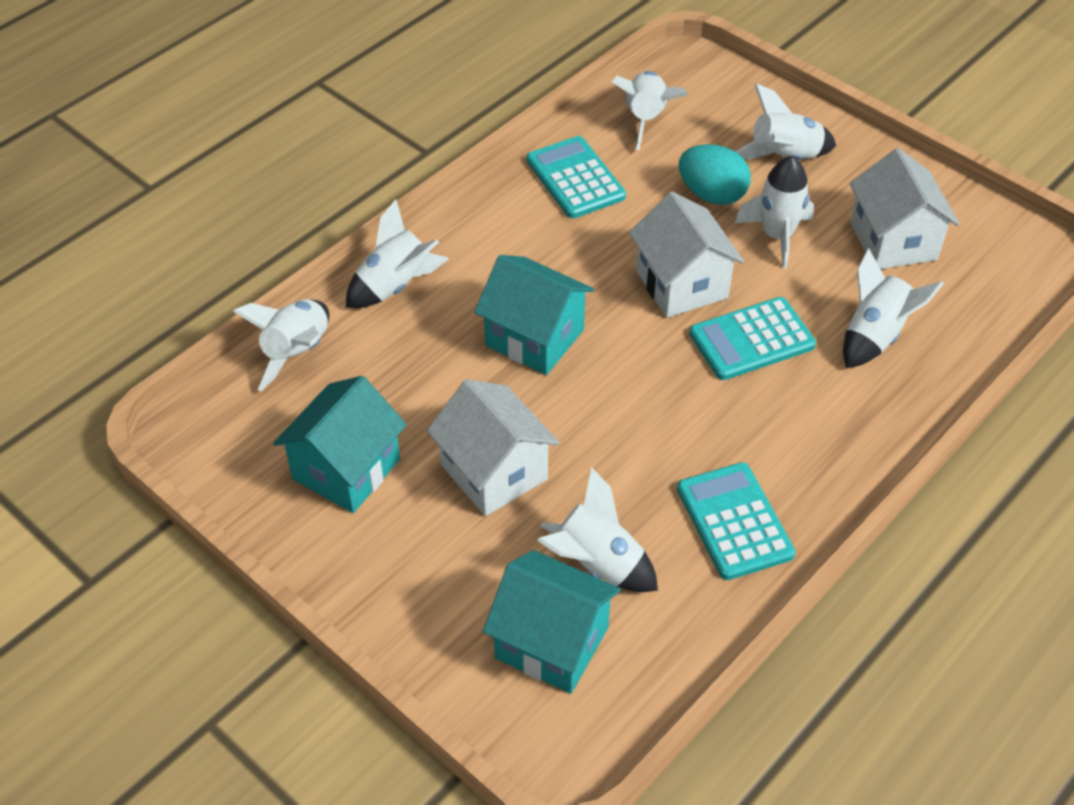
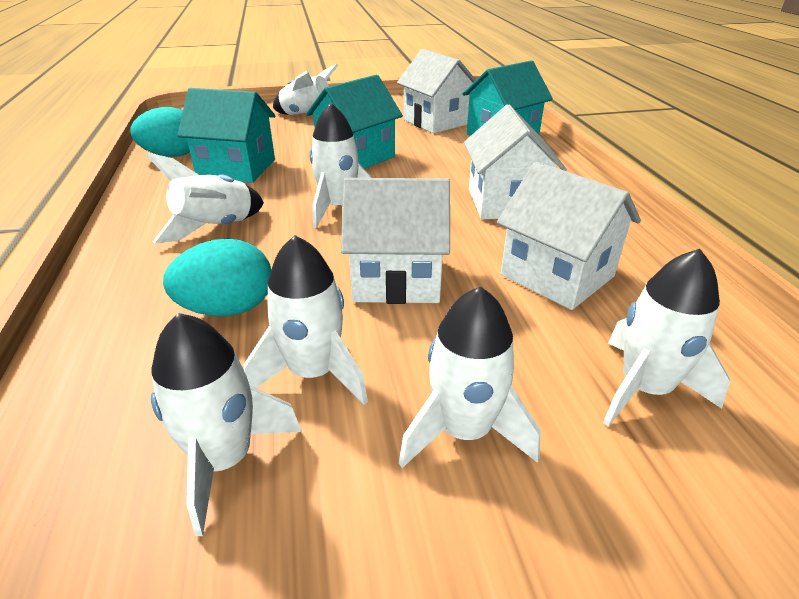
turquoise calculator: [527,136,626,218] [677,462,795,580] [689,297,816,380] = 3 -> none = 0
turquoise egg: [679,144,751,205] = 1 -> [130,107,190,157] [163,239,271,316] = 2
white house: [427,379,559,516] [629,192,744,318] [850,148,960,269] = 3 -> [341,178,450,304] [397,49,476,133] [464,104,567,220] [497,161,641,310] = 4

